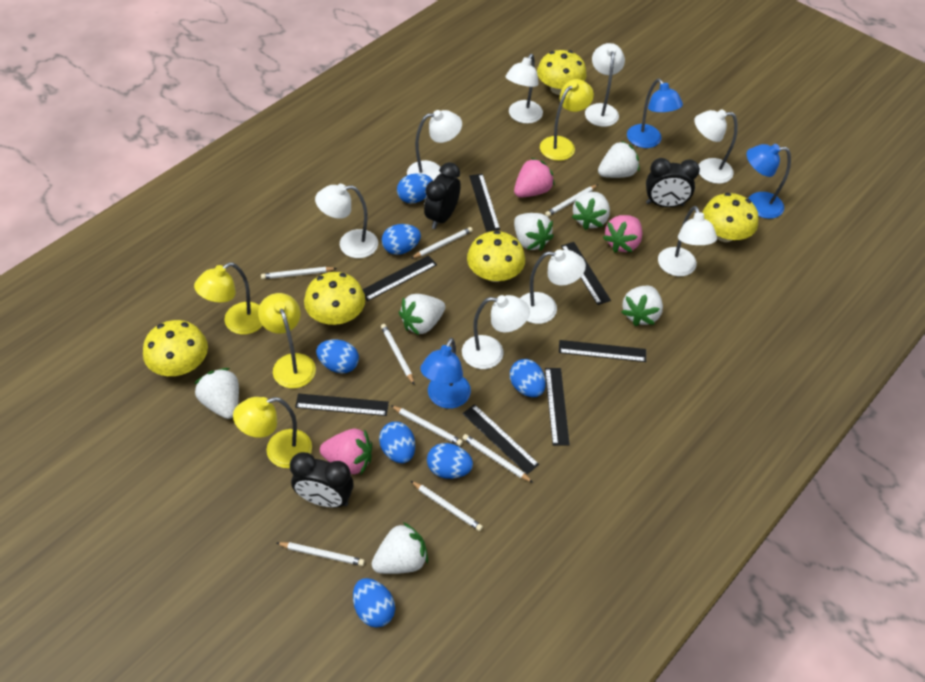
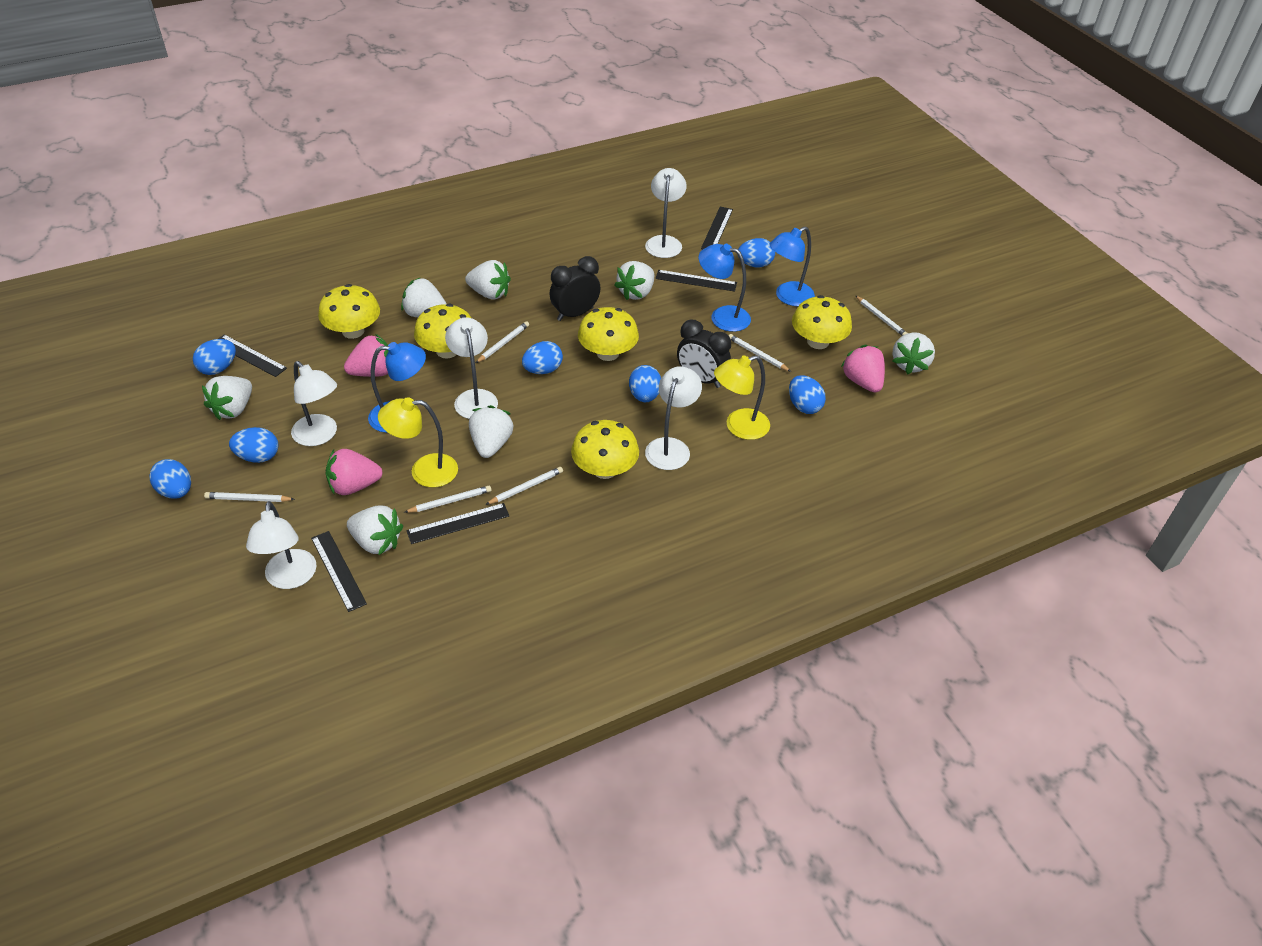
black clock: [290,452,354,508] [424,162,461,229] [646,158,700,207] = 3 -> [549,256,601,321] [677,320,731,388] = 2
black ruler: [295,393,389,416] [362,255,437,301] [462,404,539,474] [469,174,500,232] [545,368,570,446] [559,340,646,362] [561,242,611,305] = 7 -> [218,334,287,377] [311,531,367,612] [407,503,509,544] [656,270,737,292] [701,207,733,249] = 5
white lamp: [315,184,378,258] [407,110,462,181] [462,295,530,369] [506,54,543,124] [520,249,586,324] [585,43,625,127] [658,206,717,276] [694,109,738,184] = 8 -> [246,501,317,589] [291,361,337,446] [445,317,498,419] [645,168,687,258] [645,366,702,470] = 5
white pencil: [261,267,337,279] [277,542,365,566] [381,324,414,384] [391,405,463,446] [411,227,473,259] [411,481,483,531] [463,434,533,483] [545,185,597,217] = 8 -> [204,492,295,502] [404,486,492,513] [476,321,529,363] [485,467,563,505] [729,334,791,372] [856,296,908,336] = 6
yellow lamp: [194,262,263,335] [233,397,312,468] [258,293,316,388] [540,79,594,161] = 4 -> [378,397,458,488] [714,355,770,440] = 2

